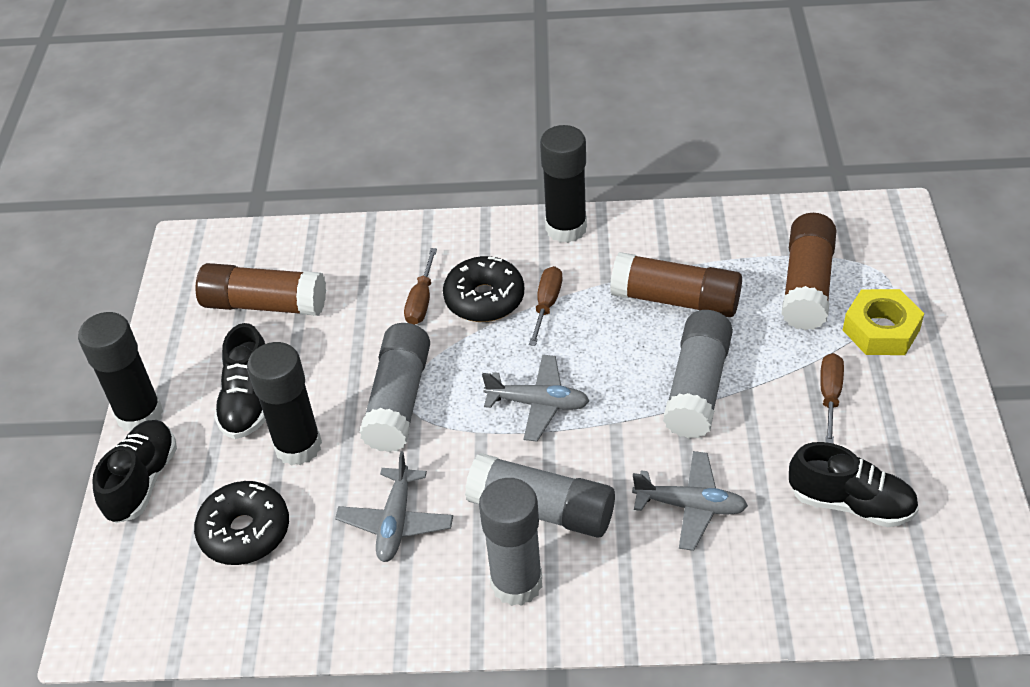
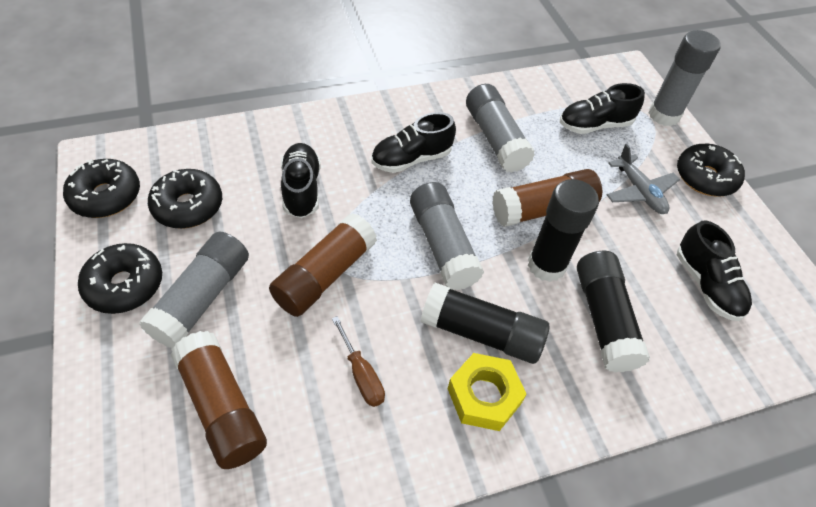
black donut: [194,481,289,565] [443,256,524,322] = 2 -> [63,159,140,218] [78,243,162,314] [148,169,222,229] [677,144,745,197] = 4
black shoe: [92,420,177,523] [214,323,266,439] [789,442,919,527] = 3 -> [281,143,320,218] [371,112,456,173] [560,83,645,134] [677,221,752,321] = 4
brown screwdriver: [404,248,437,325] [529,266,562,346] [820,353,844,443] = 3 -> [332,316,385,407] = 1
grey plane: [335,451,453,562] [482,355,589,442] [632,451,748,551] = 3 -> [607,144,680,214] = 1

